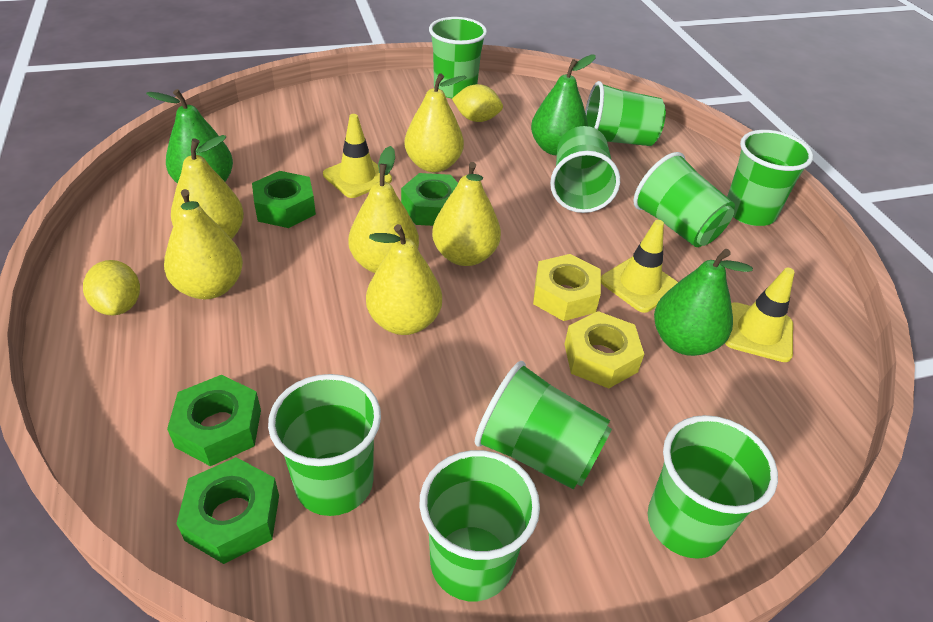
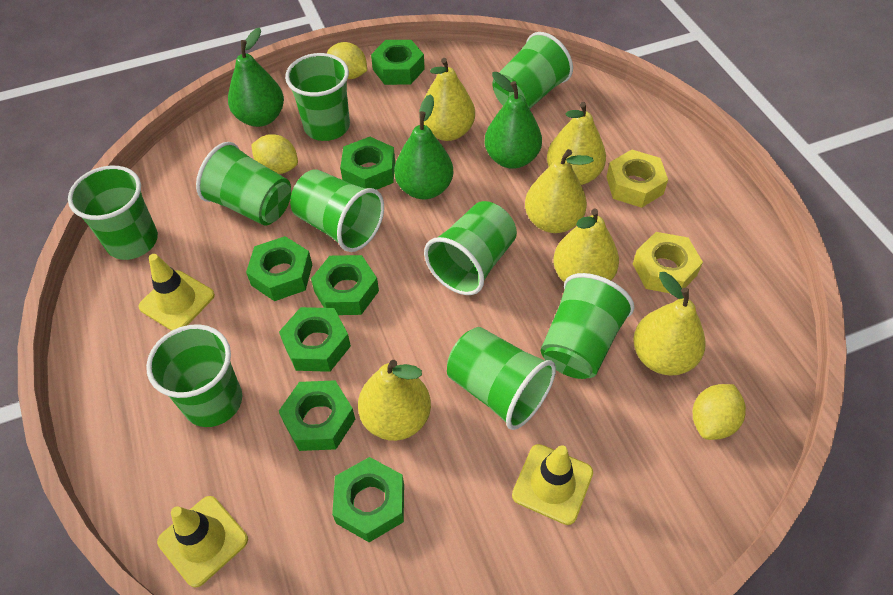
green nut: [167,375,261,466] [176,457,279,564] [252,171,316,228] [401,173,458,226] = 4 -> [246,236,312,301] [279,307,351,372] [279,380,355,451] [311,255,379,315] [332,457,404,542] [340,137,395,190] [371,40,425,85] = 7
yellow lemon: [83,260,140,315] [452,84,503,122] = 2 -> [251,134,298,174] [327,42,367,79] [693,384,746,440] = 3

